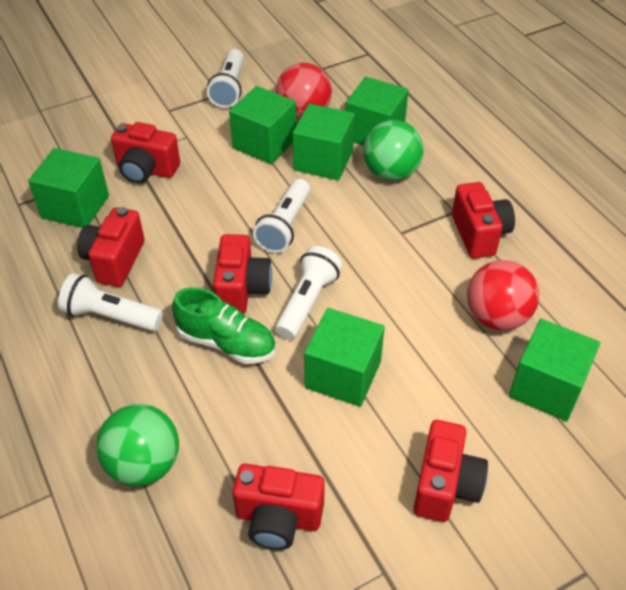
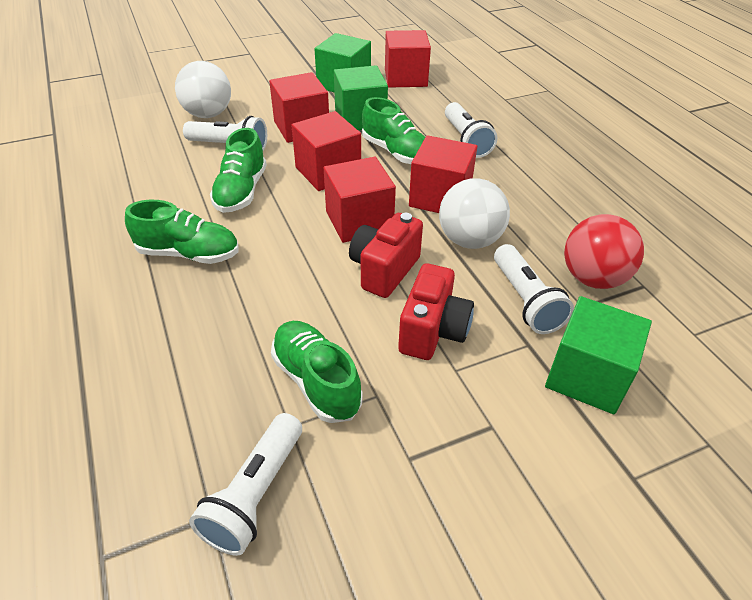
green ball: [96,404,179,486] [363,120,424,181] = 2 -> none = 0
green cube: [28,148,109,228] [229,86,296,164] [293,104,355,180] [304,308,385,407] [346,77,409,146] [509,319,600,421] = 6 -> [315,33,371,92] [334,65,388,130] [545,296,652,415] = 3
green shoe: [172,287,276,364] = 1 -> [125,200,239,264] [210,128,267,213] [271,321,363,423] [362,97,425,164] = 4
red ball: [276,63,332,120] [467,260,539,330] = 2 -> [564,214,644,289] = 1
red camera: [77,207,144,287] [111,122,180,184] [213,234,272,314] [233,464,325,550] [413,420,488,522] [452,182,515,259] = 6 -> [349,213,423,298] [398,263,474,360] = 2
red cube: none = 0 -> [269,72,329,143] [291,111,361,191] [324,157,396,243] [385,30,431,88] [409,135,477,213] = 5
white ball: none = 0 -> [175,61,231,118] [439,178,510,249] = 2

